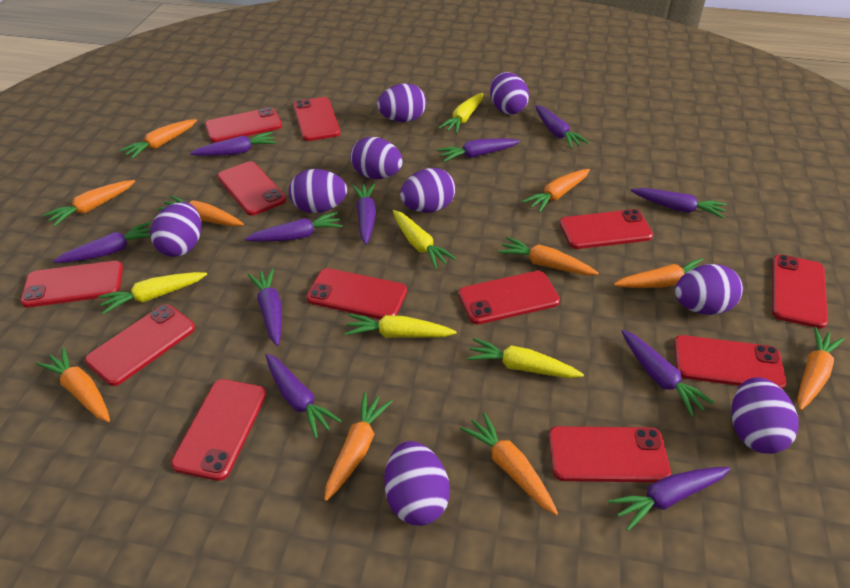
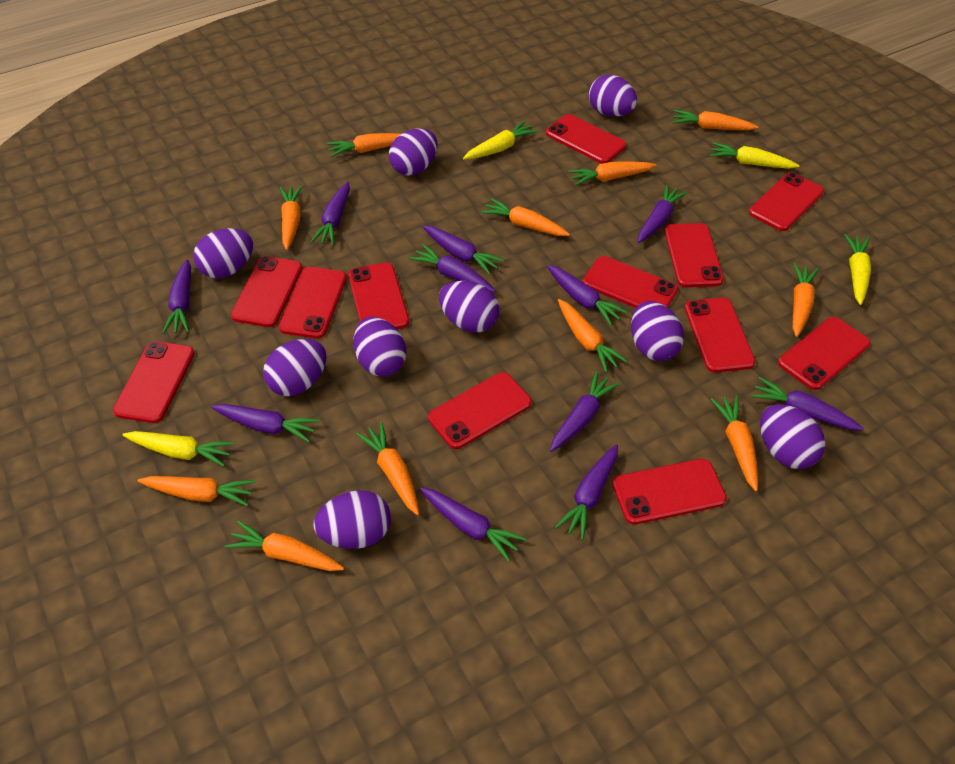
orange carrot: [36,347,110,422] [43,180,135,227] [120,119,197,159] [157,195,244,227] [324,392,393,501] [460,412,558,515] [498,237,599,275] [522,169,590,213] [614,258,703,288] [797,327,844,410] = 10 -> [138,476,255,506] [225,521,344,571] [279,185,303,250] [327,133,400,157] [356,422,419,516] [481,198,570,236] [558,299,628,373] [568,161,657,186] [672,110,759,130] [710,396,758,491] [792,263,819,337] = 11
yellow carrot: [98,272,207,314] [344,314,456,338] [393,210,457,269] [438,93,483,134] [467,338,584,378] = 5 -> [122,431,234,466] [463,121,538,160] [710,142,800,169] [844,234,871,305] = 4

